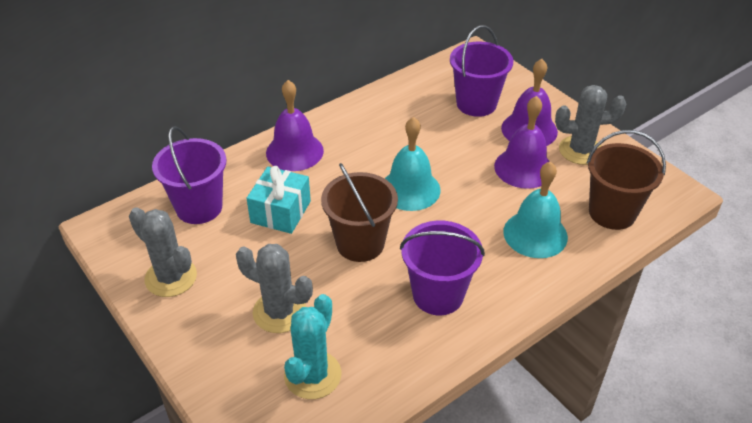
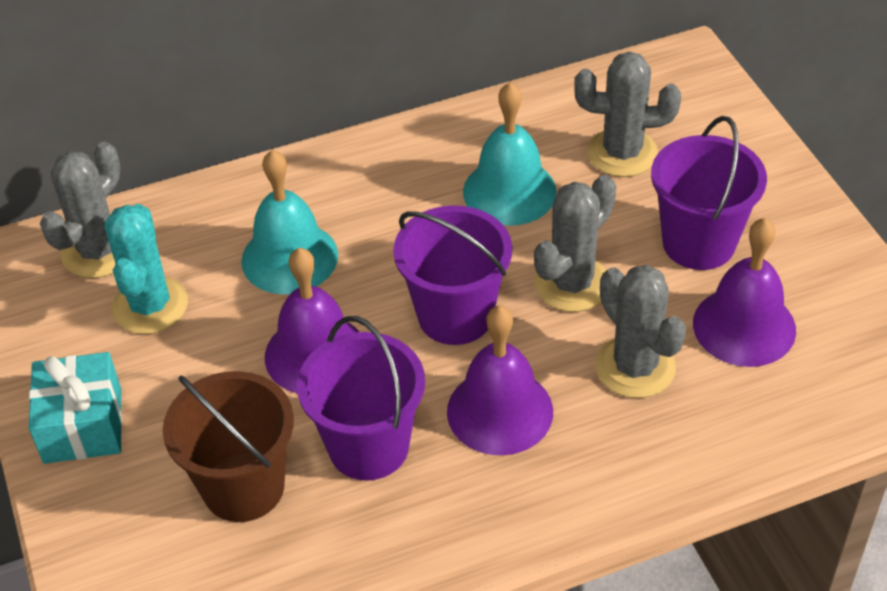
brown bucket: [321,163,398,262] [587,130,666,230] = 2 -> [163,371,294,522] = 1
grey cactus: [129,207,197,297] [236,244,313,333] [555,85,626,165] = 3 -> [40,142,120,278] [534,175,616,312] [574,52,681,177] [595,265,686,398] = 4

